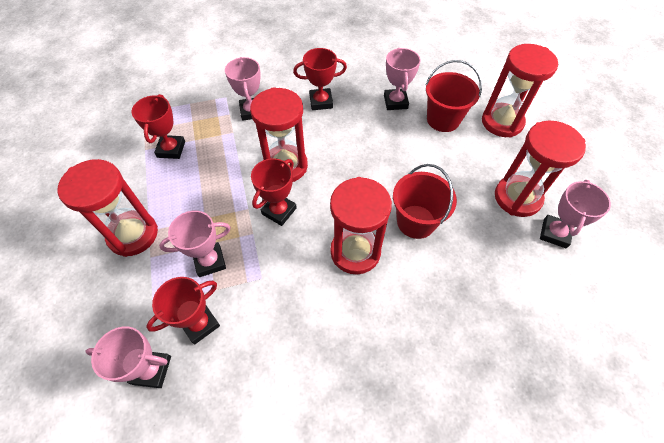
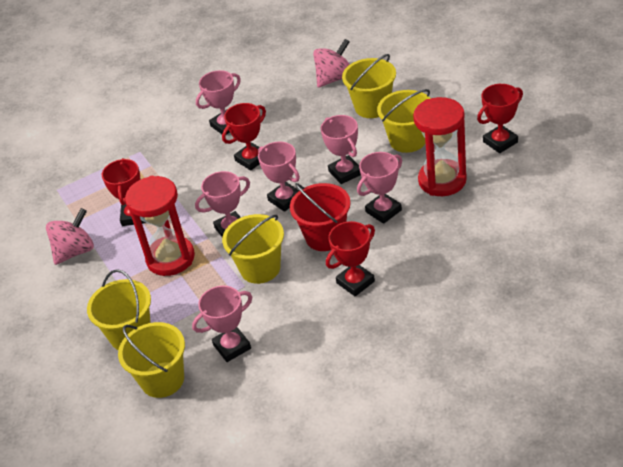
pink spinning top: none = 0 -> [46,208,94,265] [313,39,350,88] = 2
pink trophy: [85,326,171,388] [159,211,231,277] [225,57,260,121] [384,48,421,110] [540,180,611,248] = 5 -> [192,286,252,362] [195,171,250,237] [196,70,241,135] [258,141,300,212] [321,115,361,184] [357,152,402,224] = 6
red bucket: [393,164,457,239] [425,60,482,132] = 2 -> [290,183,351,251] = 1
red hourglass: [57,159,158,257] [250,87,308,182] [330,177,392,274] [482,44,558,138] [495,121,586,217] = 5 -> [125,176,195,276] [413,97,467,196] = 2
yellow bucket: none = 0 -> [87,269,151,350] [118,322,185,398] [222,214,284,284] [342,54,396,118] [377,89,431,153] = 5

